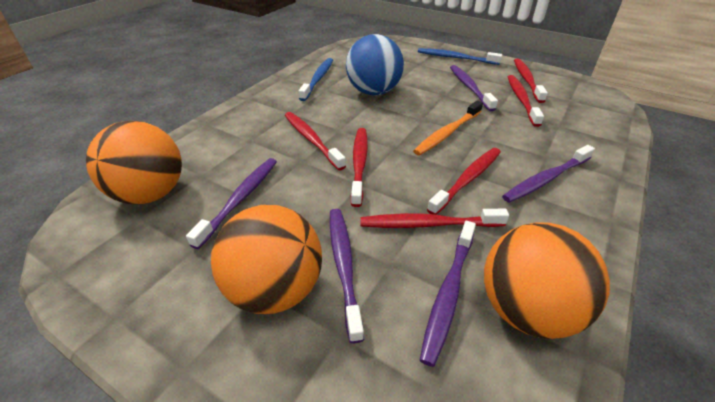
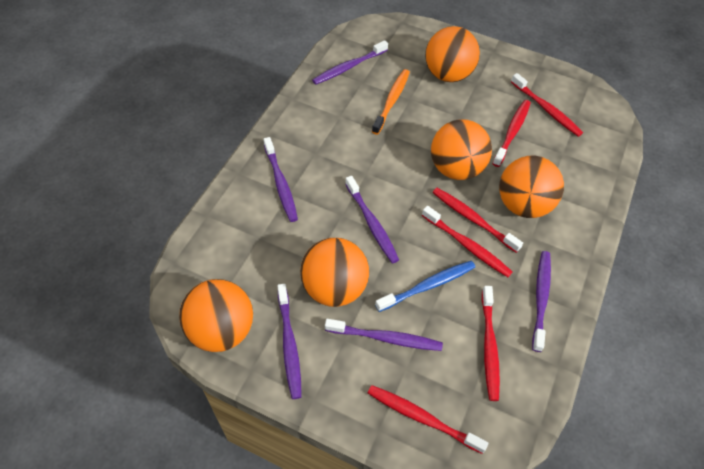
blue ball: [346,34,404,96] = 1 -> none = 0
blue toothbrush: [298,58,333,101] [418,48,502,65] = 2 -> [375,261,475,312] = 1
orange ball: [86,121,182,205] [211,205,322,314] [484,222,610,339] = 3 -> [179,279,253,352] [300,238,369,307] [425,26,480,82] [431,119,492,180] [499,156,564,218] = 5
purple toothbrush: [186,158,277,249] [330,209,364,343] [420,221,476,367] [450,65,498,111] [502,145,595,203] = 5 -> [264,137,298,222] [277,284,302,399] [312,40,388,85] [325,319,443,351] [345,176,399,263] [532,251,551,352] = 6

